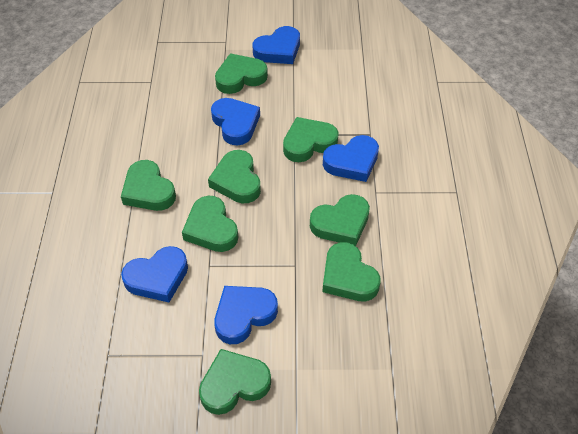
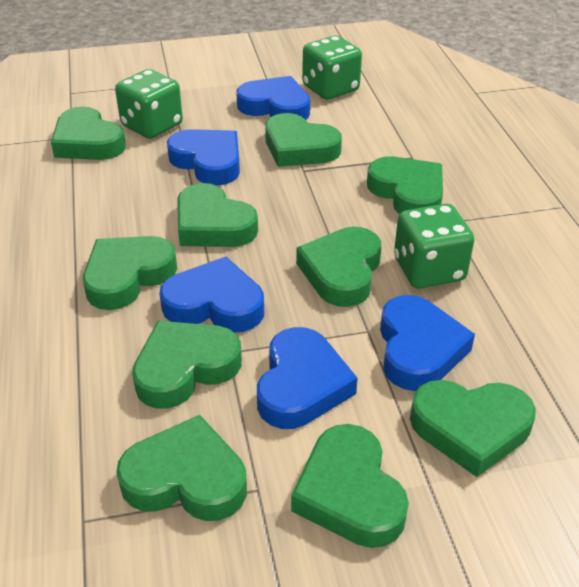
green dice: none = 0 -> [115,69,183,139] [302,36,362,100] [394,204,474,289] = 3
green heart: [121,160,176,211] [182,196,238,252] [199,349,271,415] [208,150,261,203] [215,53,268,94] [283,117,339,162] [310,194,370,246] [322,242,381,301] = 8 -> [51,107,126,160] [83,236,177,310] [116,415,247,521] [132,321,242,409] [177,183,258,247] [265,113,342,167] [291,424,409,548] [296,227,381,307] [367,157,443,214] [410,380,536,477] = 10

